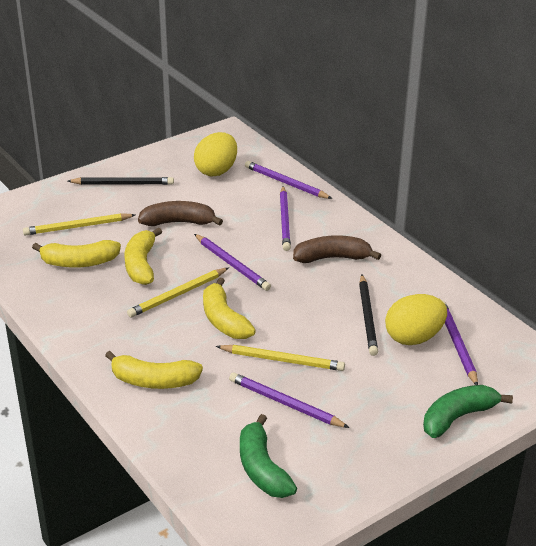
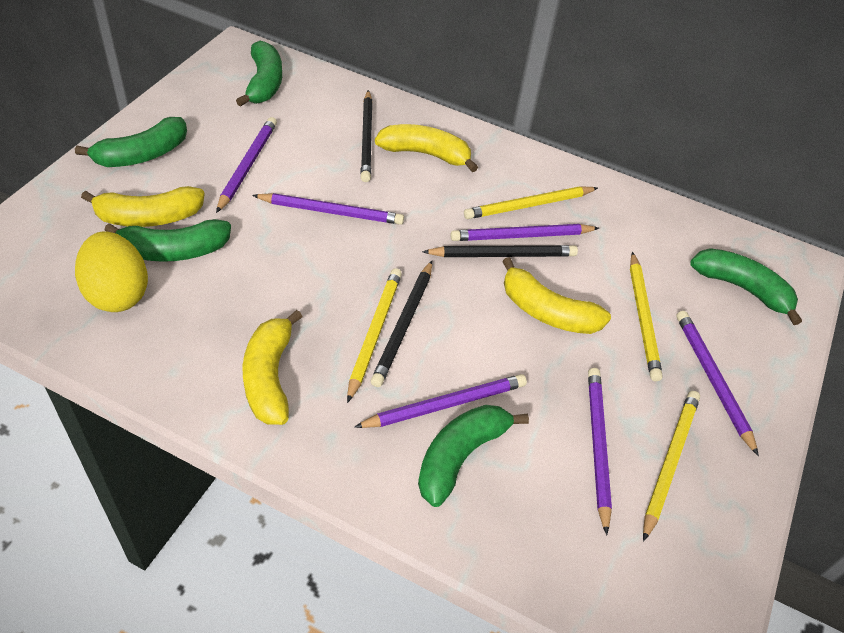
black pencil: [68,177,174,185] [359,275,378,356] = 2 -> [360,90,373,182] [371,261,432,387] [422,245,578,257] = 3
brown banana: [138,201,223,226] [293,235,381,263] = 2 -> none = 0
green banana: [240,414,297,498] [423,385,513,438] = 2 -> [75,117,187,167] [104,219,231,262] [236,41,282,107] [418,405,529,507] [690,248,802,325] = 5
purple pencil: [194,234,271,291] [229,372,349,428] [245,161,332,199] [280,186,291,251] [442,300,478,385] = 5 -> [216,117,277,213] [252,193,404,225] [354,374,527,428] [450,224,599,241] [588,368,612,535] [676,311,759,456] = 6
yellow egg: [194,132,237,177] [385,294,447,345] = 2 -> [75,231,148,312] = 1
yellow pencil: [23,213,135,236] [127,268,229,318] [216,345,345,371] = 3 -> [347,268,402,403] [464,186,598,219] [630,252,663,381] [643,391,700,542] = 4

